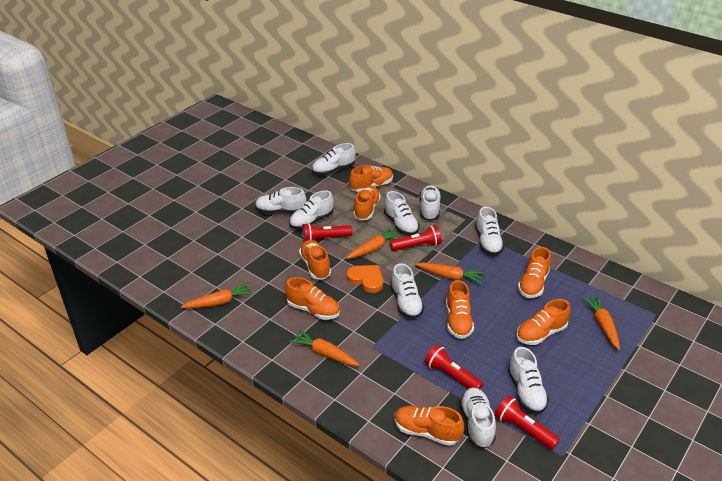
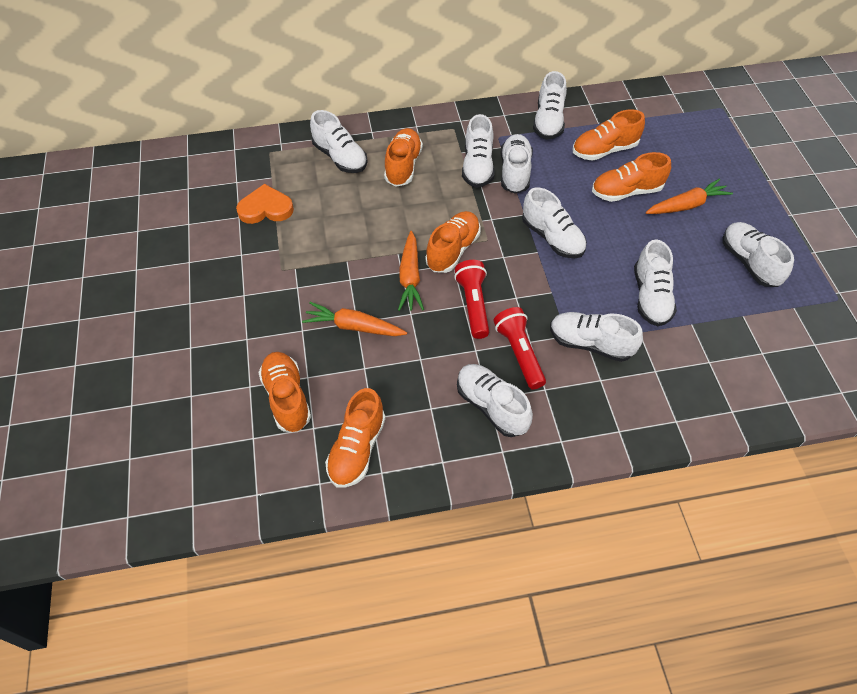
orange carrot: [181,283,253,308] [289,330,360,366] [346,227,401,259] [416,263,484,284] [582,296,620,350] = 5 -> [302,302,407,336] [398,231,424,311] [646,178,733,214] = 3
orange shoe: [285,277,340,320] [299,240,331,280] [349,165,393,192] [353,186,381,220] [395,406,464,446] [446,280,474,339] [516,299,571,345] [518,247,551,298] = 8 -> [258,352,311,432] [325,388,386,488] [384,128,423,187] [425,211,481,273] [573,109,645,161] [592,152,671,202] = 6
red flashlight: [302,223,352,242] [390,225,441,251] [425,344,483,389] [495,395,560,450] = 4 -> [454,260,489,339] [494,307,546,390] = 2

